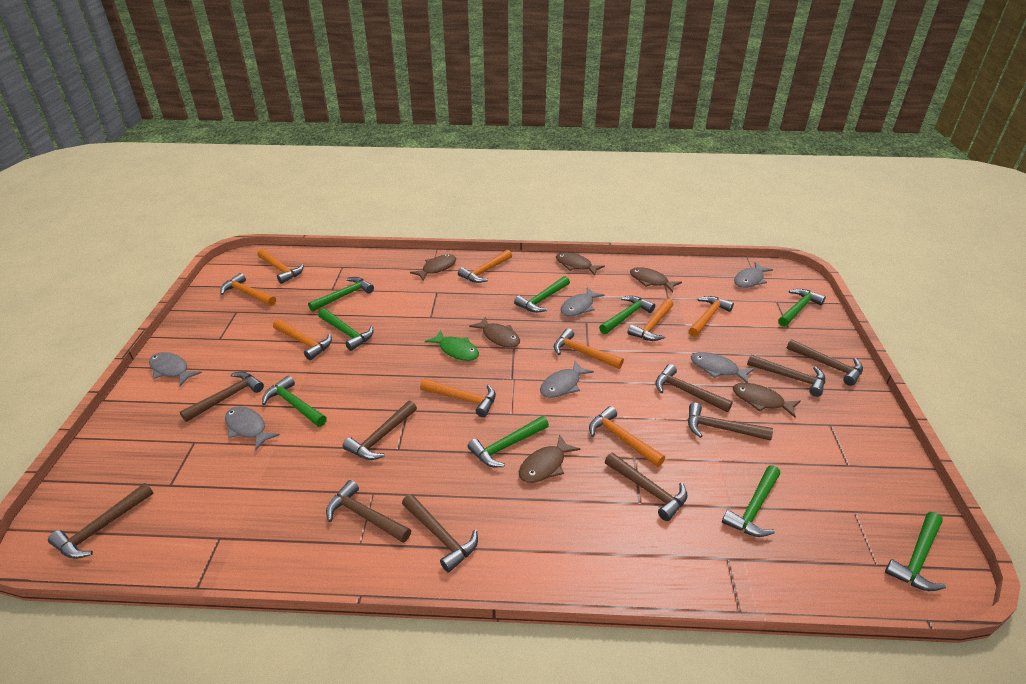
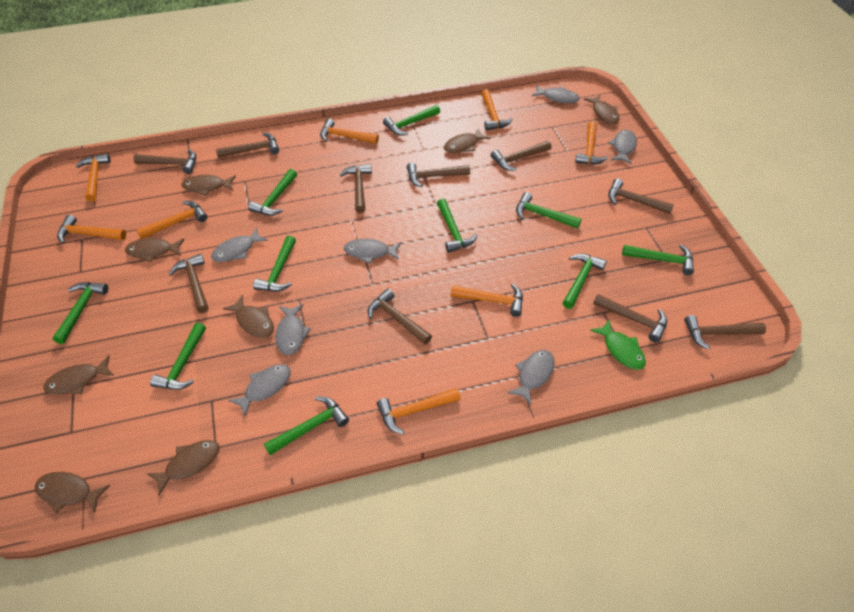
brown fish: [410,254,456,281] [469,316,520,348] [519,435,580,483] [556,252,605,276] [630,267,682,292] [733,383,801,418] = 6 -> [35,472,110,513] [43,355,114,394] [125,238,185,263] [146,440,219,496] [182,175,236,196] [223,295,274,338] [444,128,490,153] [584,95,619,124] = 8
green hammer: [262,375,327,427] [308,277,374,312] [318,309,373,351] [467,416,549,467] [514,276,570,313] [599,296,655,334] [722,465,780,537] [778,289,826,327] [885,512,946,591] = 9 -> [53,282,108,344] [150,323,206,390] [248,169,297,216] [253,236,296,292] [264,397,349,455] [383,105,440,135] [437,199,478,253] [516,192,582,229] [563,254,607,309] [622,245,694,275] = 10
grey fish: [149,352,202,386] [225,406,280,450] [540,361,594,398] [561,287,605,316] [691,352,754,383] [734,262,773,288] = 6 -> [211,228,268,262] [228,364,291,417] [276,304,311,355] [344,239,401,264] [508,350,555,405] [532,85,579,103] [608,130,637,164] = 7
orange hammer: [220,273,276,306] [258,249,304,284] [273,319,332,360] [420,379,496,417] [458,250,512,283] [554,328,624,369] [589,406,665,467] [628,299,674,341] [689,296,734,337] = 9 -> [57,215,126,244] [76,153,111,202] [136,201,207,239] [320,118,379,144] [377,388,461,434] [450,284,523,317] [481,89,513,130] [575,121,608,164] = 8

